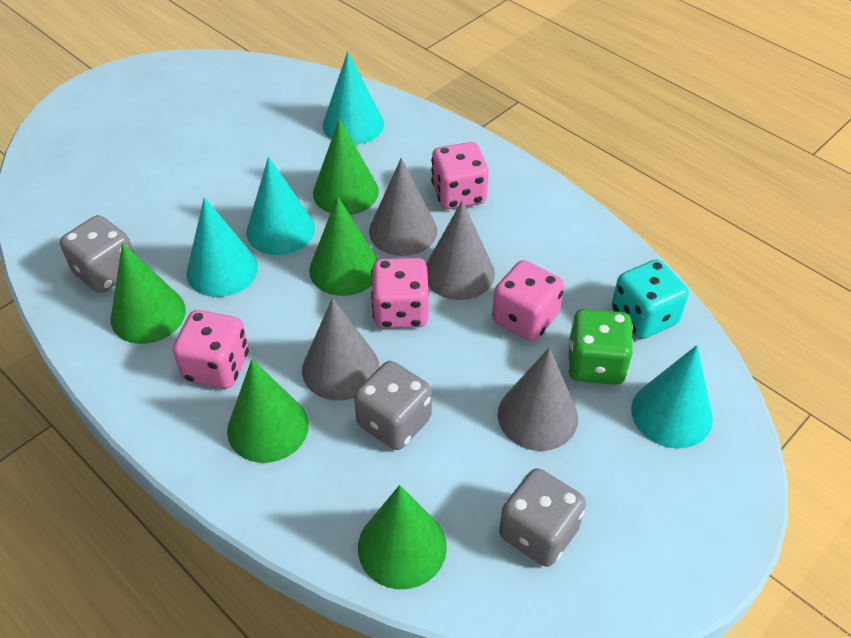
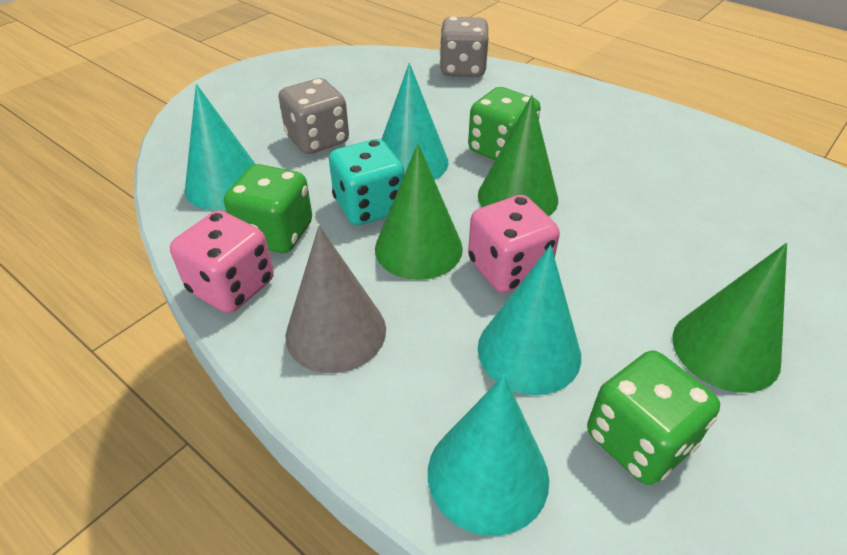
green cone: [111,243,186,344] [227,359,309,463] [309,196,378,296] [313,119,379,215] [358,485,447,589] = 5 -> [375,144,463,280] [478,95,558,216] [672,243,787,393] = 3
green dice: [568,309,633,385] = 1 -> [224,164,312,253] [468,87,541,160] [587,350,720,485] = 3
grey cone: [302,298,379,401] [369,158,437,256] [426,200,495,300] [498,347,578,451] = 4 -> [285,226,386,373] = 1
grey dice: [60,215,134,293] [354,361,432,450] [499,468,586,567] = 3 -> [279,78,349,154] [439,17,488,77] = 2
pink dice: [173,310,249,389] [371,258,429,329] [431,142,489,209] [492,260,564,341] = 4 -> [170,210,274,313] [468,195,560,293] = 2

